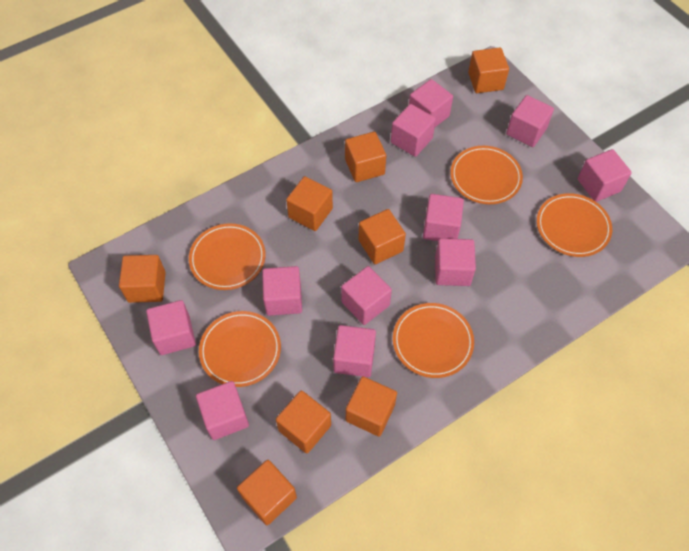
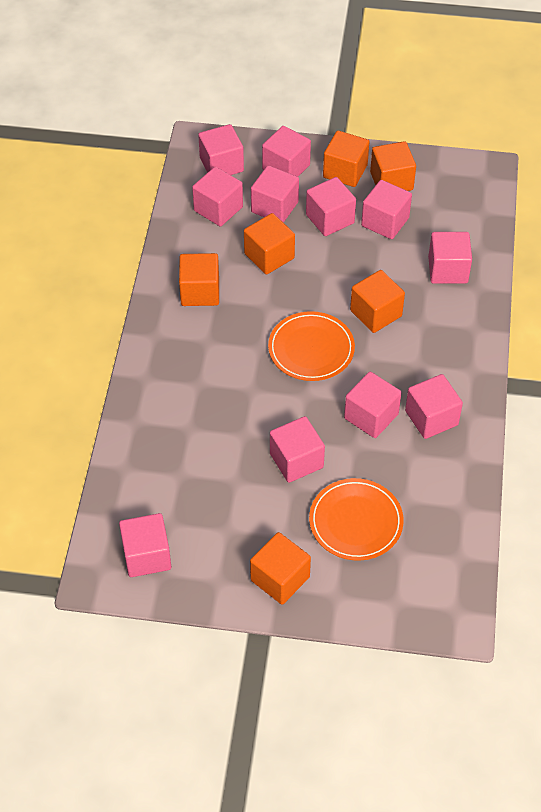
orange cube: [119,255,166,303] [237,460,297,525] [276,390,331,454] [286,176,333,231] [345,132,386,182] [346,376,397,437] [358,209,406,264] [468,47,509,93] = 8 -> [179,253,219,306] [244,213,295,274] [250,532,311,605] [323,131,370,187] [350,270,405,333] [370,141,416,191] = 6
orange plate: [189,223,266,290] [199,311,281,387] [393,303,474,378] [451,146,523,204] [537,193,612,257] = 5 -> [268,311,355,381] [309,478,404,561] = 2

